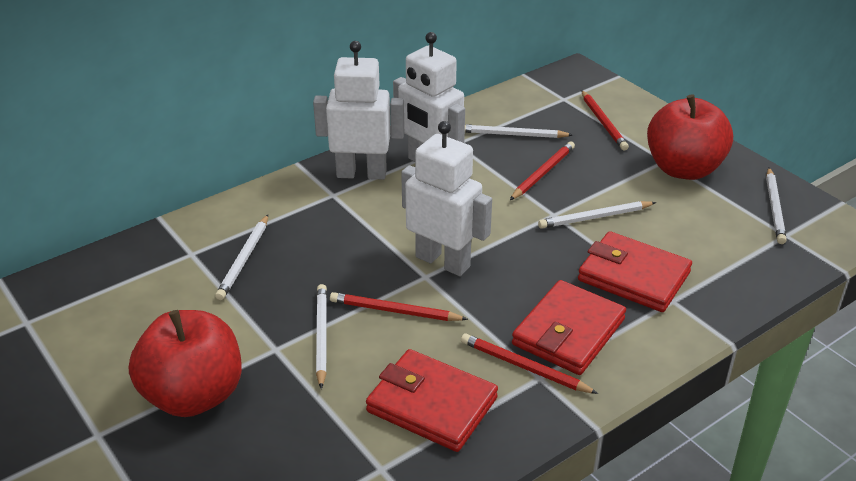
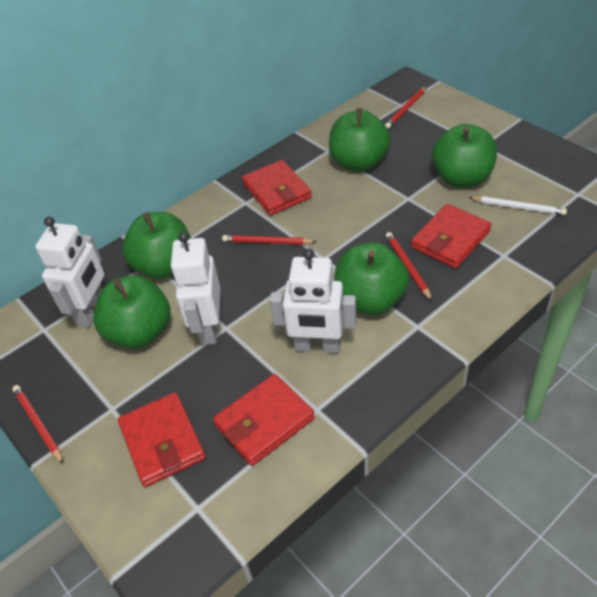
green apple: none = 0 -> [93,275,170,349] [122,212,191,279] [329,108,390,172] [334,242,409,315] [432,124,497,187] = 5
red apple: [129,310,242,417] [647,94,733,180] = 2 -> none = 0
red wallet: [366,349,498,452] [512,280,626,375] [578,231,692,312] = 3 -> [118,392,206,487] [213,374,315,466] [242,160,312,215] [411,204,492,268] = 4
white pencil: [215,215,268,300] [316,284,327,389] [465,124,572,138] [538,201,656,229] [766,168,787,244] = 5 -> [468,196,567,215] = 1

